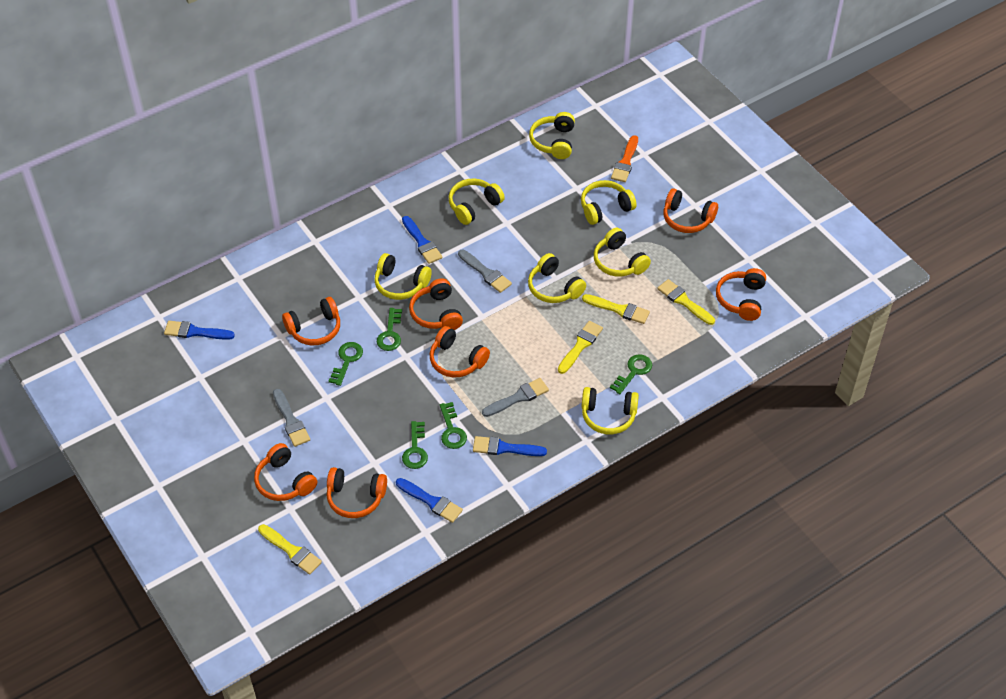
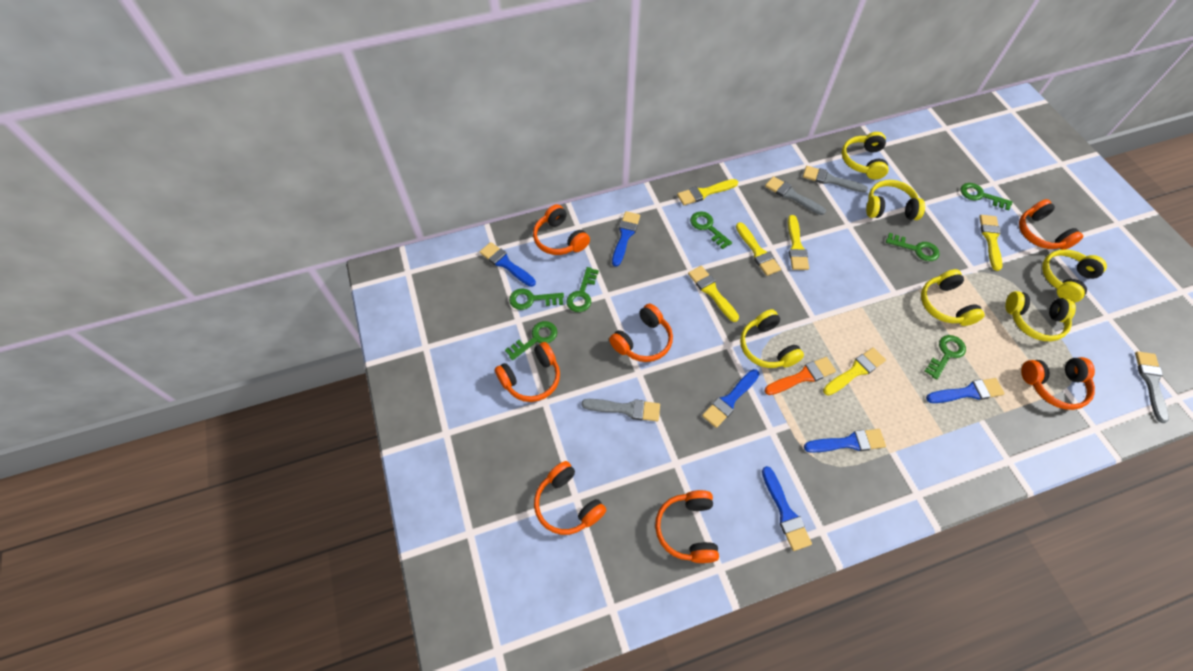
blue brush: [164,321,235,340] [396,478,463,523] [402,216,443,264] [473,436,547,456] = 4 -> [480,242,536,287] [612,211,640,267] [702,369,759,428] [762,466,812,551] [804,429,886,453] [926,378,1005,403] = 6
green key: [329,342,363,386] [377,308,402,351] [402,421,428,469] [440,402,467,449] [610,354,652,394] = 5 -> [505,321,557,360] [509,288,564,310] [566,267,599,312] [690,211,732,249] [886,233,940,261] [925,335,966,380] [961,183,1012,210] = 7
grey brush: [273,389,310,447] [458,250,512,293] [482,378,549,417] = 3 -> [582,399,660,421] [765,176,826,215] [803,166,868,193] [1135,351,1169,423] = 4
yellow brush: [258,524,322,575] [558,321,603,374] [582,294,650,324] [657,279,715,325] = 4 -> [677,179,738,205] [688,266,739,322] [736,222,781,276] [788,215,809,270] [823,347,886,396] [979,215,1002,271] = 6
yellow headphones: [374,253,432,300] [449,178,505,225] [528,253,586,303] [529,112,575,159] [581,180,636,225] [581,387,639,434] [594,228,651,277] = 7 -> [740,309,804,368] [842,132,889,180] [866,180,925,220] [921,269,985,326] [1005,291,1076,341] [1042,249,1107,303] = 6

